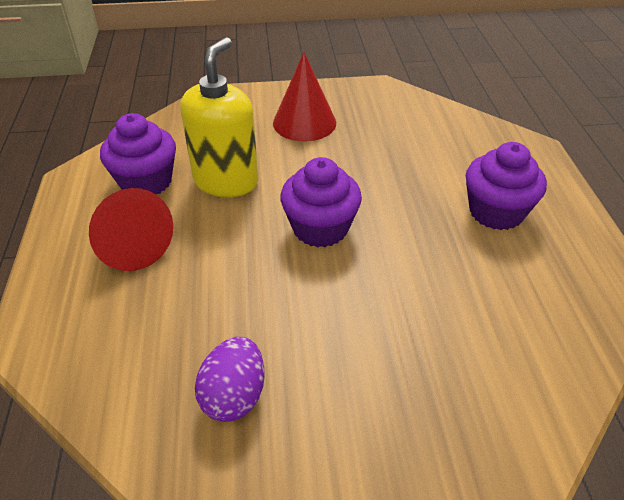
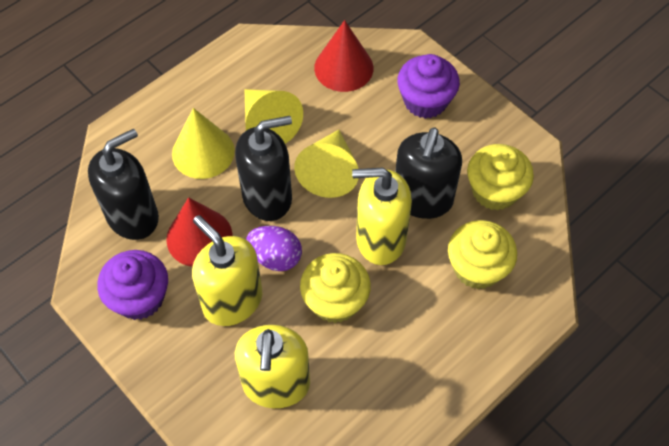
black soap dispenser: none = 0 -> [88,128,159,240] [235,116,292,221] [395,128,462,219] = 3
purple cupcake: [100,113,176,194] [280,157,362,247] [466,142,547,230] = 3 -> [97,250,168,320] [397,54,460,119] = 2
yellow cone: none = 0 -> [172,108,235,179] [245,89,303,144] [294,130,359,198] = 3
yellow cupcake: none = 0 -> [300,253,371,323] [448,220,517,289] [467,144,534,211] = 3
yellow soap dispenser: [180,37,258,197] = 1 -> [192,215,262,326] [235,325,310,408] [352,168,412,265] = 3

